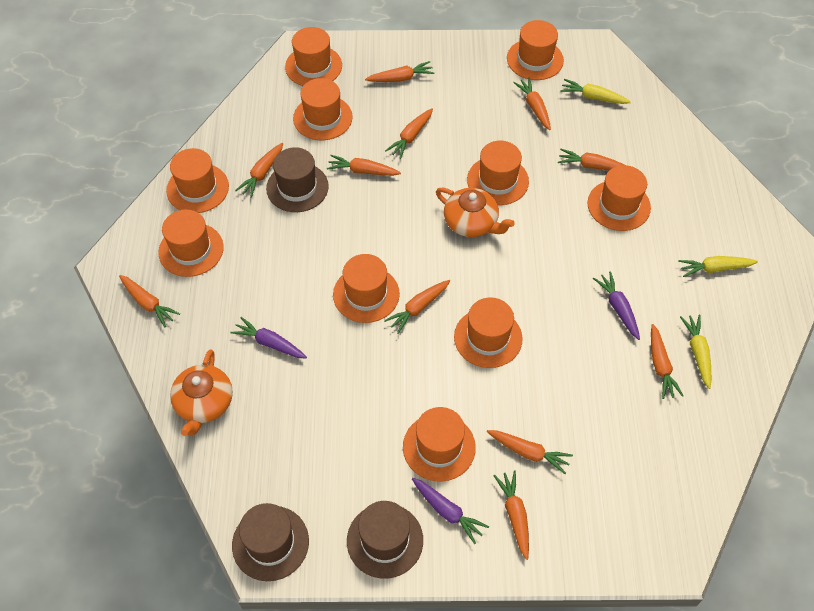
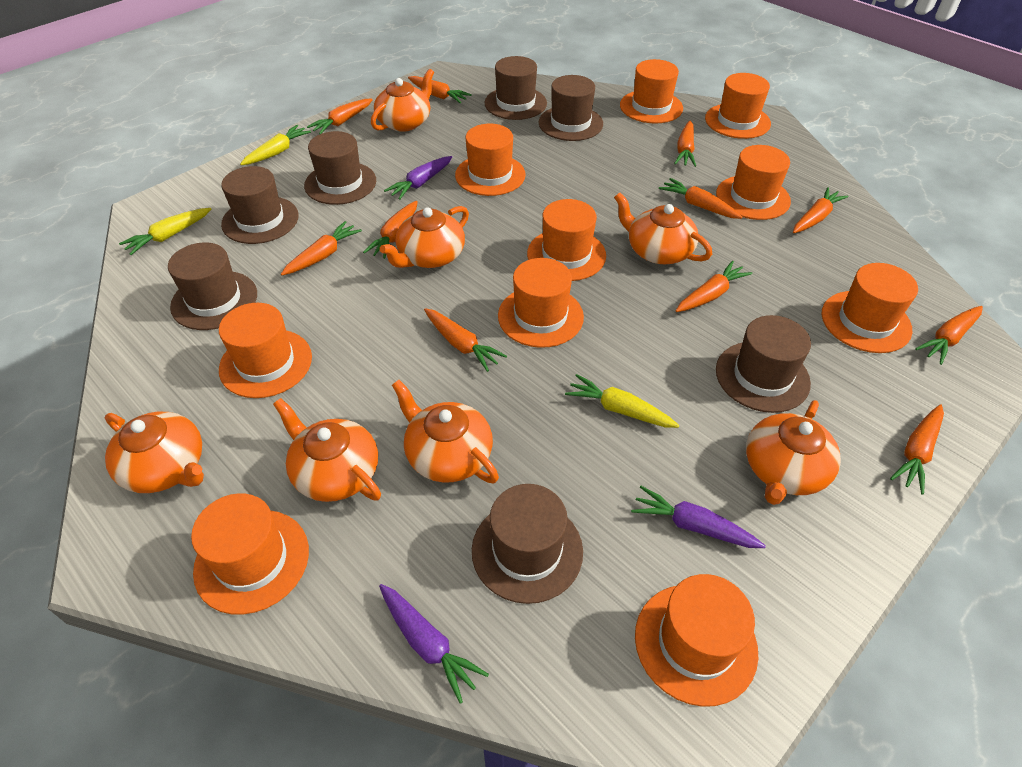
brown hat: [232,503,309,581] [266,147,329,212] [347,501,423,579] = 3 -> [168,242,257,330] [221,166,299,244] [304,131,376,205] [472,484,583,604] [485,56,547,120] [539,75,603,141] [716,315,811,413] = 7
orange teapot: [170,349,233,436] [436,187,515,237] = 2 -> [105,412,204,493] [273,398,381,502] [371,69,434,132] [380,206,469,268] [392,380,499,483] [614,192,712,264] [746,400,841,505] = 7

